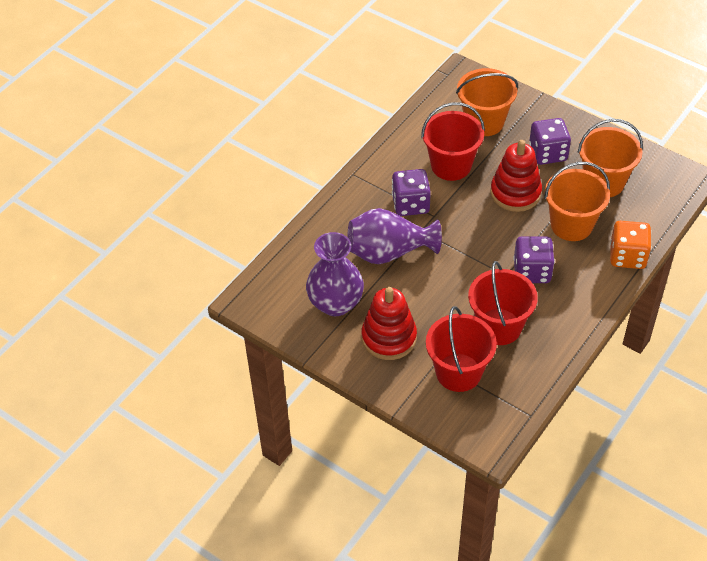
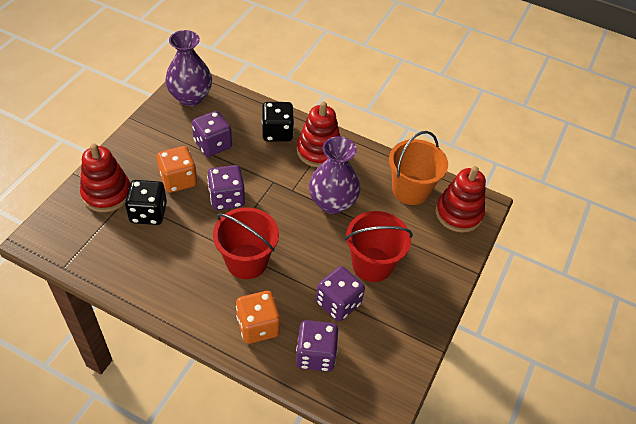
black dice: none = 0 -> [125,180,167,225] [262,102,294,142] = 2
orange bucket: [456,68,518,136] [544,162,610,241] [578,119,643,197] = 3 -> [389,131,448,205] = 1
orange dice: [610,221,652,269] = 1 -> [157,146,197,193] [236,291,280,344] = 2
purple dice: [392,169,431,216] [513,236,555,283] [529,118,571,165] = 3 -> [192,111,232,157] [207,165,245,210] [296,320,339,372] [316,266,365,322] = 4
red bucket: [421,102,485,181] [426,306,497,392] [468,261,538,345] = 3 -> [213,207,279,279] [345,211,413,282] = 2
red stacking toy: [362,287,417,360] [490,140,542,212] = 2 -> [80,144,130,212] [297,102,341,167] [436,166,486,232] = 3

